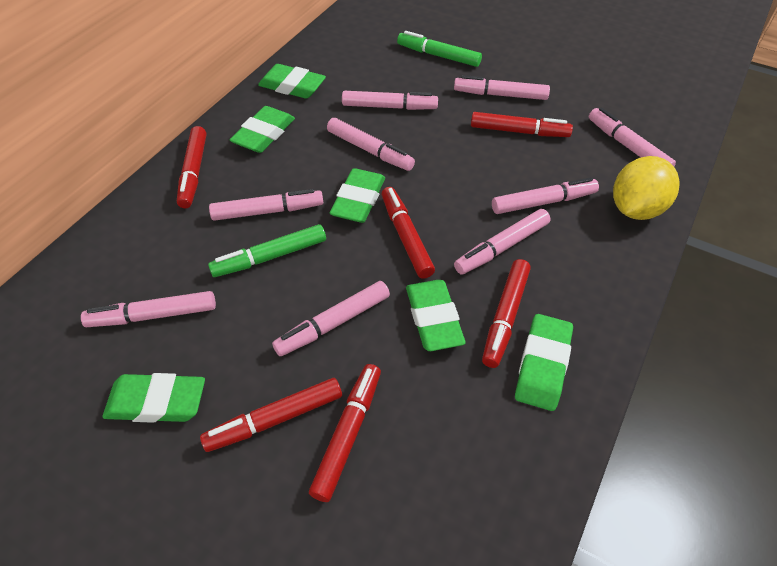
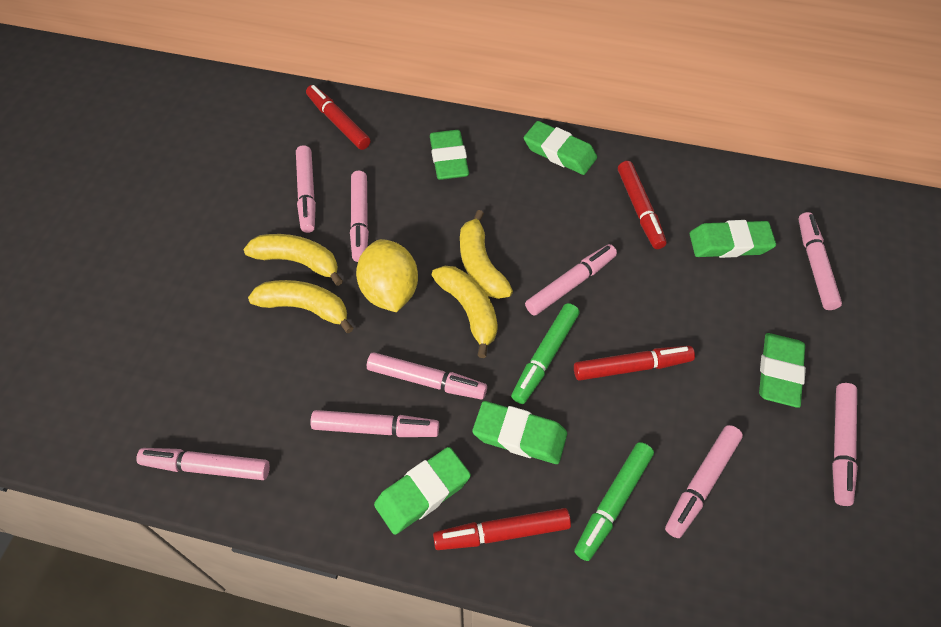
red marker: [177,126,207,208] [200,378,342,452] [309,364,381,502] [381,187,435,279] [471,112,573,137] [482,259,531,368] = 6 -> [306,85,371,150] [433,508,571,550] [574,346,695,381] [618,161,667,249] = 4
yellow banana: none = 0 -> [244,234,343,286] [248,280,354,334] [432,266,498,358] [460,210,513,299] = 4

